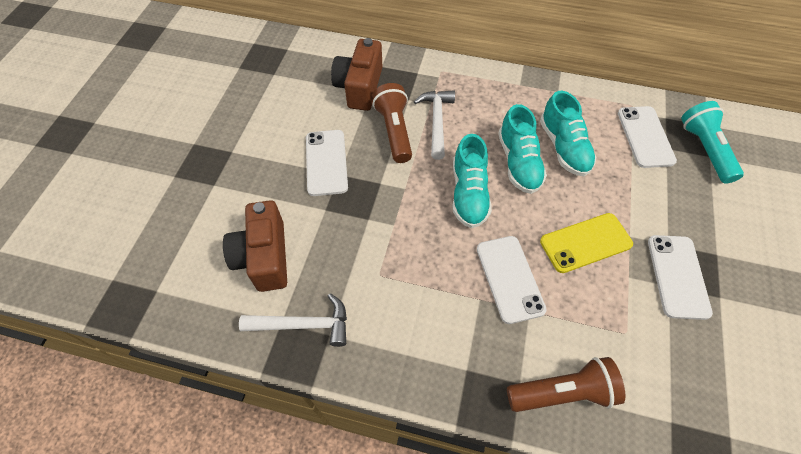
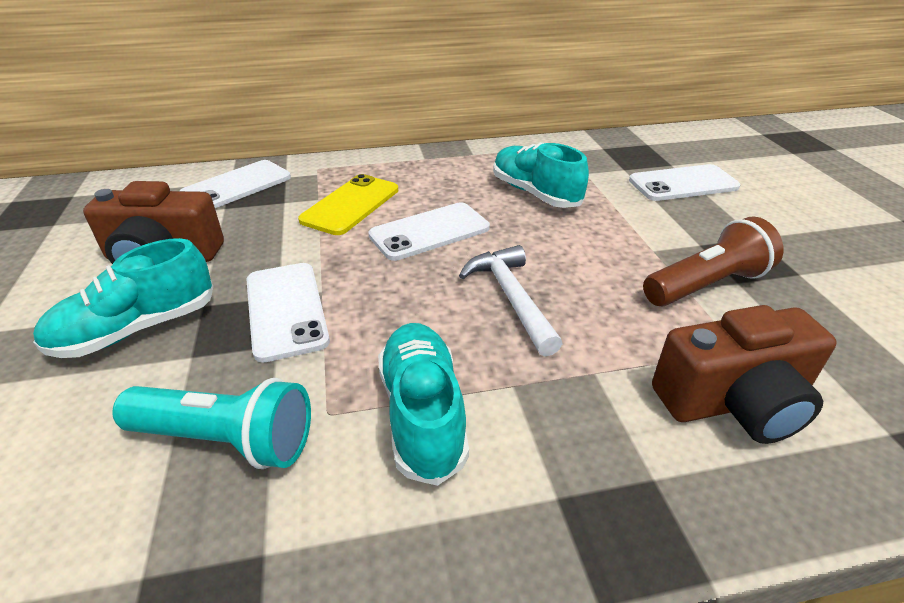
brown flashlight: [373,83,412,163] [507,357,625,412] = 2 -> [643,217,783,306] = 1
white hammer: [239,293,347,347] [414,91,455,160] = 2 -> [459,245,562,357] = 1

